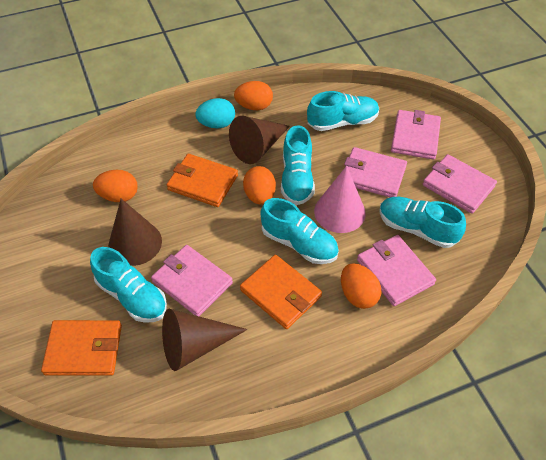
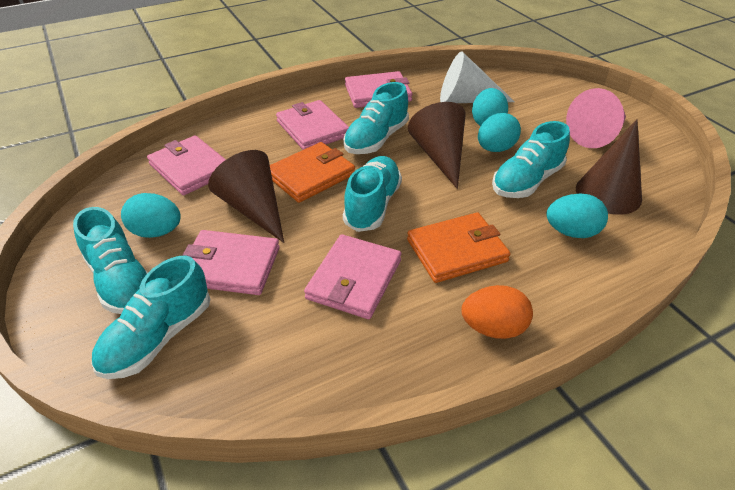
orange egg: [93,170,138,202] [234,81,273,110] [243,166,276,205] [341,263,382,309] = 4 -> [461,285,533,339] = 1
orange wallet: [41,320,122,375] [166,154,238,207] [240,255,322,329] = 3 -> [270,142,355,203] [407,212,511,283] = 2
turquoise egg: [195,98,235,128] = 1 -> [121,193,181,238] [472,88,508,126] [478,113,521,152] [546,193,608,238] = 4
white cone: none = 0 -> [440,51,515,103] = 1

